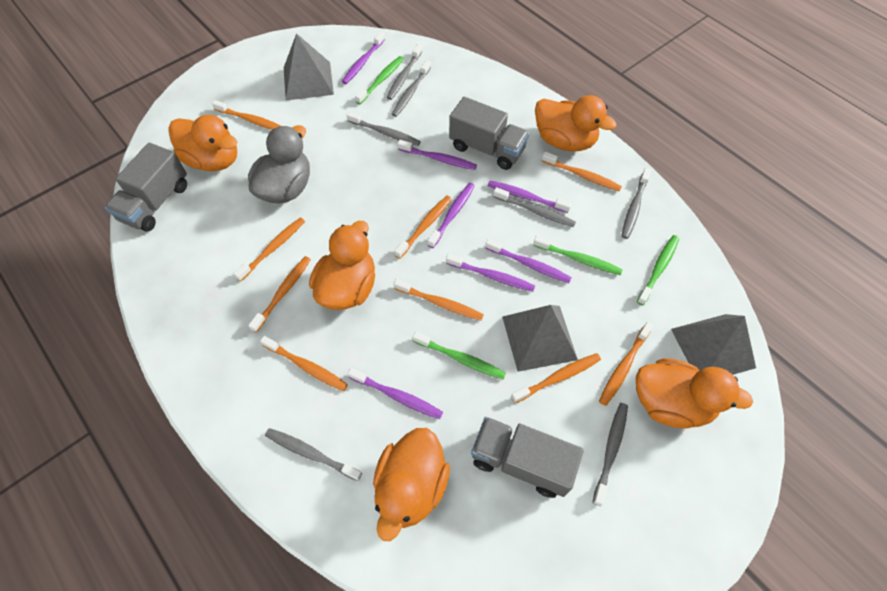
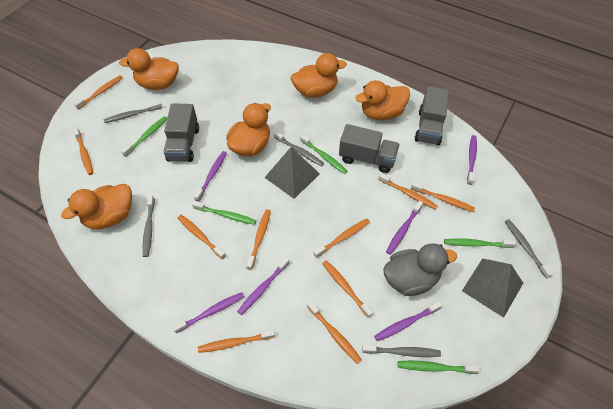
green toothbrush: [355,56,404,104] [412,331,506,380] [533,236,623,275] [637,235,679,305] = 4 -> [121,116,167,157] [192,201,256,225] [300,134,347,174] [398,361,480,374] [444,239,516,248] = 5
grey pyramid: [284,33,334,100] [502,305,578,372] [671,314,756,375] = 3 -> [264,147,320,199] [462,258,523,318] = 2
grey toothbrush: [265,428,362,481] [346,112,421,146] [387,44,422,100] [392,60,431,117] [493,187,576,227] [592,403,628,506] [621,168,651,239] = 7 -> [103,101,162,123] [143,195,155,257] [274,131,324,167] [362,345,441,357] [505,219,553,279] = 5
orange toothbrush: [212,100,281,130] [233,217,305,282] [248,256,311,333] [260,336,348,391] [394,196,452,259] [394,279,484,321] [511,353,601,403] [542,152,622,191] [599,322,653,406] = 9 -> [73,127,93,175] [74,75,123,110] [178,215,226,259] [198,330,275,353] [246,209,271,270] [307,301,362,364] [313,219,370,258] [322,260,373,318] [378,173,438,209] [411,182,475,212] = 10
purple toothbrush: [342,32,385,84] [348,368,443,419] [397,140,477,170] [428,183,475,248] [446,254,535,292] [485,239,572,283] [487,181,572,213] = 7 -> [172,292,244,333] [194,151,227,201] [237,257,289,315] [374,301,442,341] [386,201,423,255] [467,135,477,185] = 6

